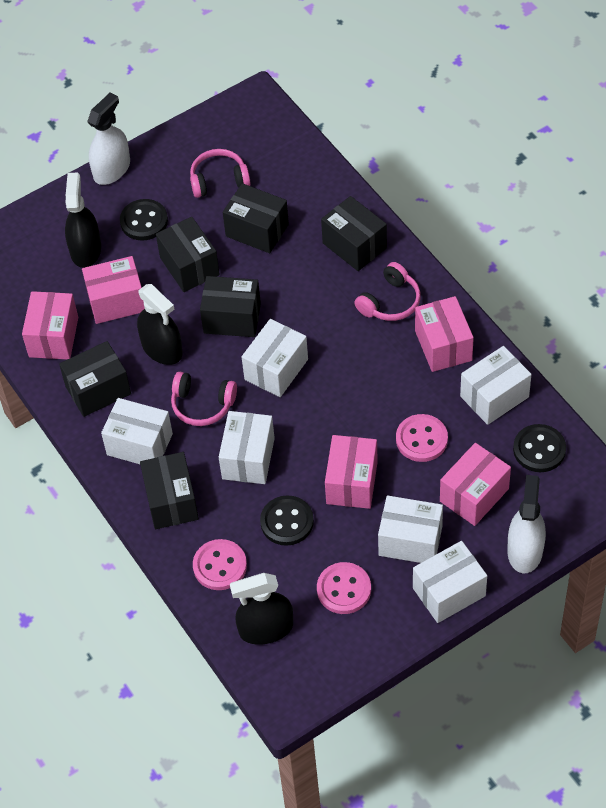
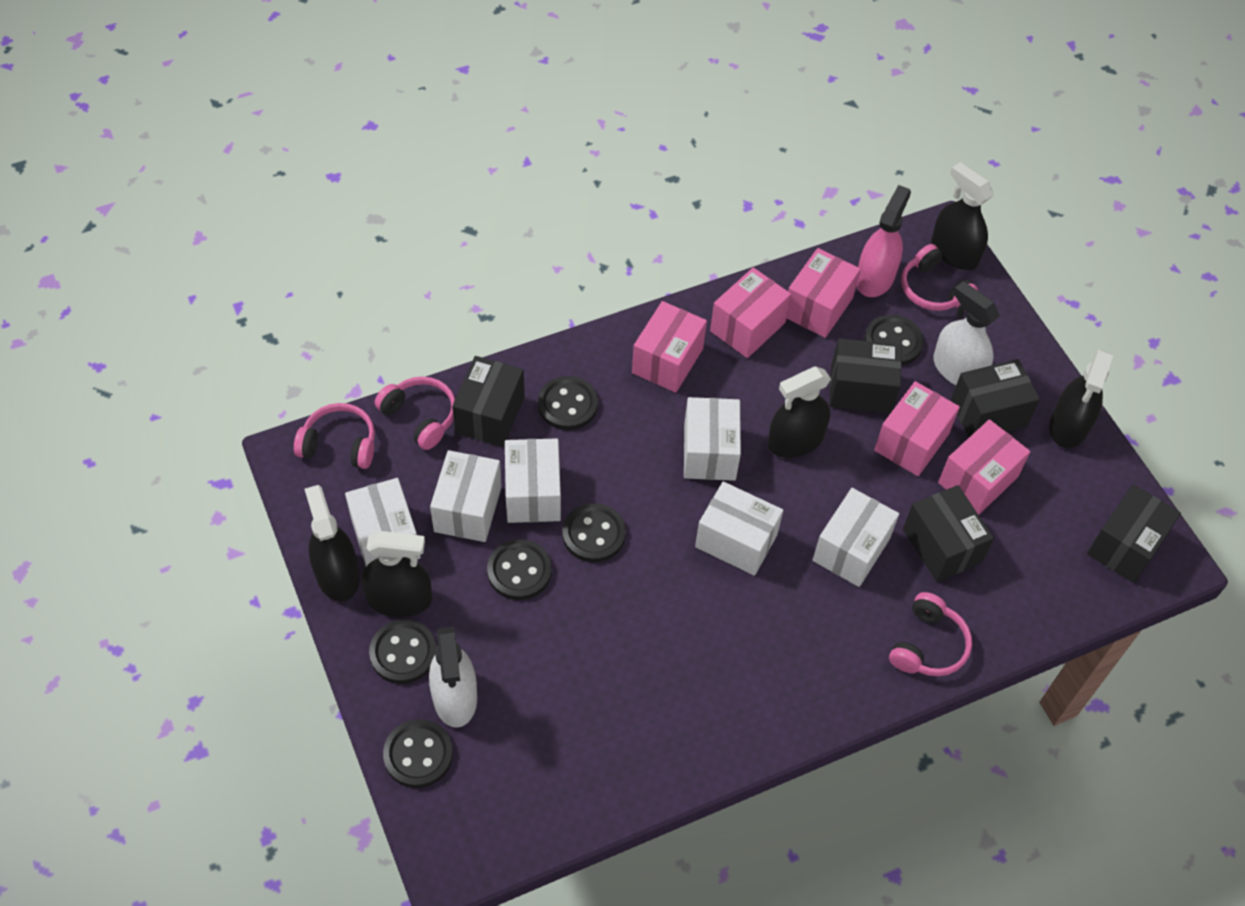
black box: [59,341,131,417] [140,452,199,529] [156,217,220,292] [200,276,261,337] [223,183,289,253] [321,196,387,271] = 6 -> [452,356,525,447] [829,338,902,413] [903,485,994,582] [950,359,1040,437] [1087,484,1181,583] = 5
black button: [120,199,168,241] [260,495,314,546] [513,424,566,472] = 3 -> [369,619,436,684] [383,719,453,788] [487,539,551,600] [538,376,598,430] [562,503,626,562] [864,315,924,366] = 6
black spray bottle: [65,172,101,268] [137,284,183,365] [230,573,293,645] = 3 -> [305,485,359,602] [361,531,432,617] [768,367,831,458] [932,162,994,270] [1049,349,1113,448] = 5
pink button: [193,539,247,590] [317,562,371,614] [396,414,448,462] = 3 -> none = 0
pink headphones: [171,372,237,426] [190,149,250,198] [354,262,421,321] = 3 -> [294,403,375,469] [375,377,455,450] [889,592,972,676] [901,244,978,311] = 4
pink spray bottle: none = 0 -> [856,185,911,297] = 1

